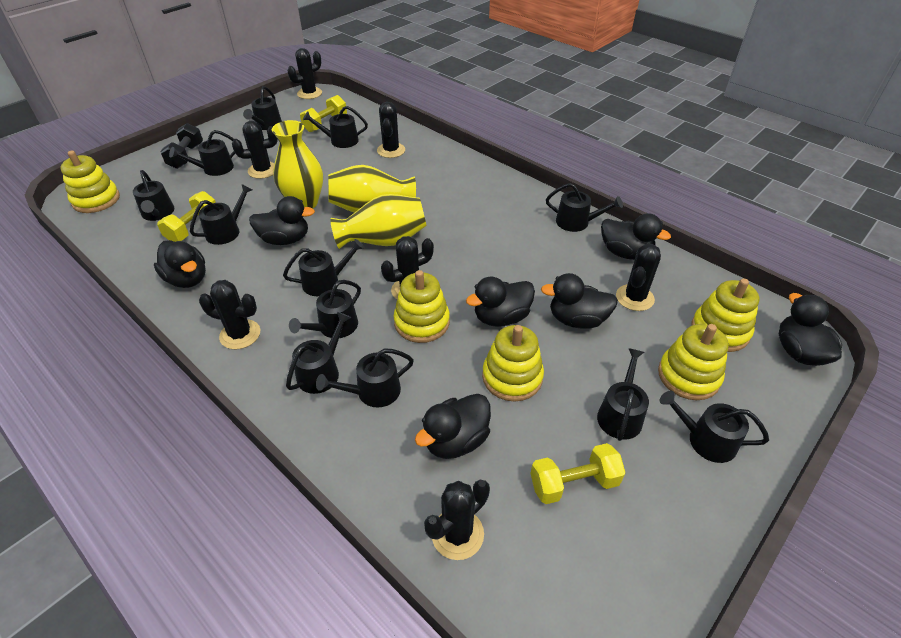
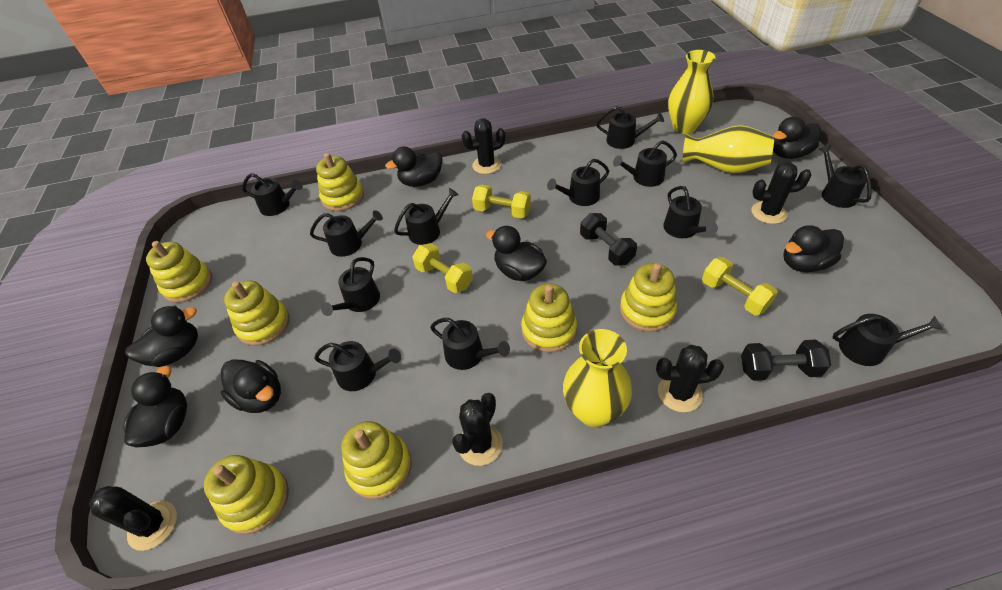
black cactus: [199,280,260,349] [232,121,278,179] [288,48,322,99] [377,102,405,158] [381,236,434,300] [424,480,490,560] [616,244,661,311] = 7 -> [89,486,177,551] [452,393,503,466] [462,118,505,174] [656,345,724,412] [751,162,812,224] = 5
black dumbbell: [160,123,203,169] = 1 -> [580,213,637,266] [741,339,831,381] = 2
yellow stacking toy: [61,151,120,213] [394,270,450,343] [482,325,544,402] [658,324,729,400] [691,278,759,352] = 5 -> [146,241,212,303] [204,455,289,534] [224,281,289,346] [316,153,364,211] [341,421,412,499] [521,284,577,353] [620,263,677,332] = 7

